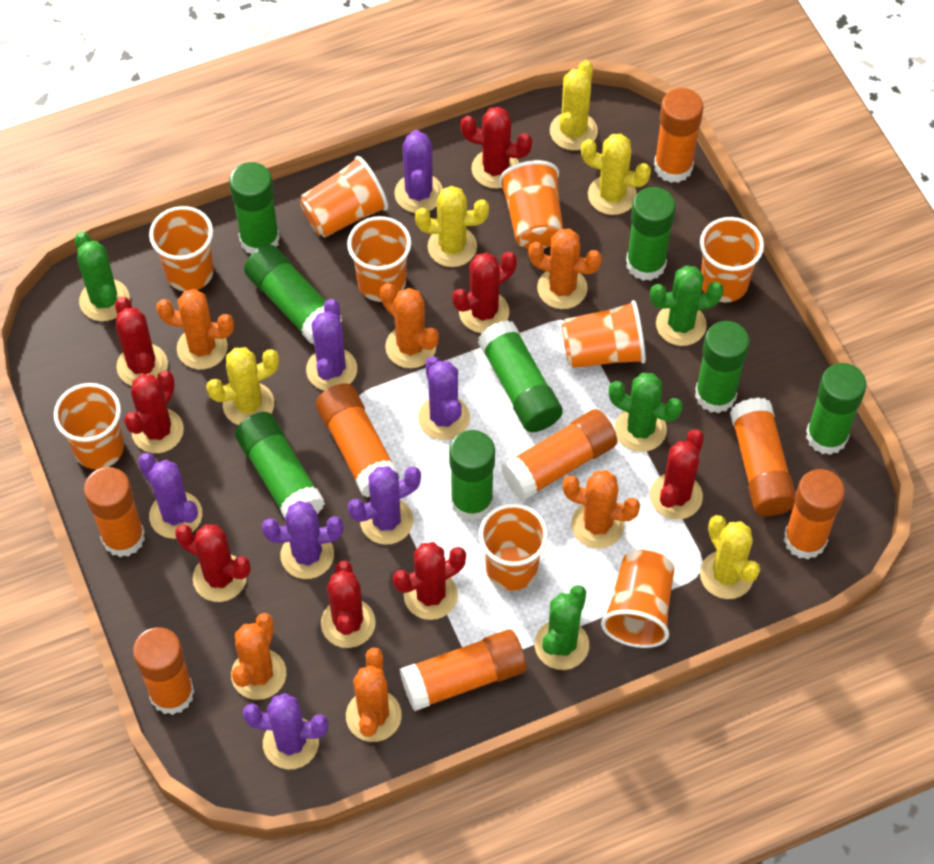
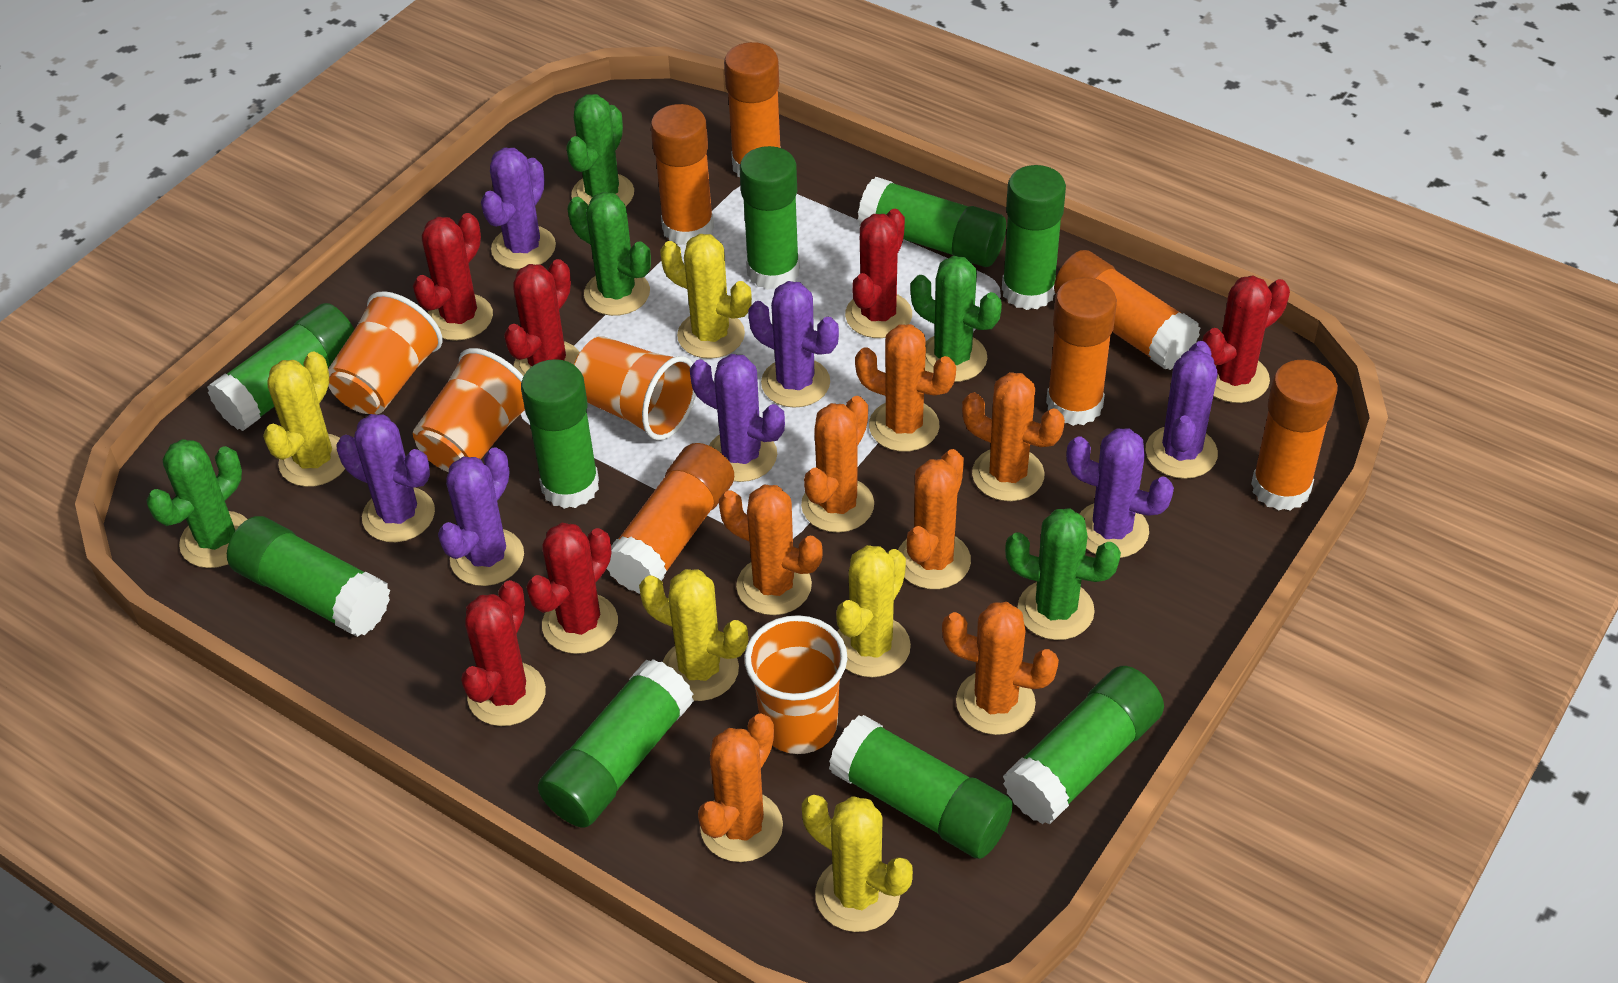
green cactus: [75,232,130,321] [534,585,589,670] [609,373,683,452] [650,265,724,346] = 4 -> [146,439,247,568] [566,94,634,206] [568,192,651,316] [911,256,1002,382] [1005,508,1121,640] = 5
green glue stick: [229,162,280,254] [235,412,325,518] [244,245,342,345] [449,430,495,521] [478,320,563,432] [626,187,676,281] [695,321,750,413] [806,363,867,455] = 8 -> [207,303,354,431] [227,516,390,637] [521,359,599,509] [538,659,694,828] [740,146,800,290] [829,715,1013,859] [858,177,1006,267] [1002,165,1066,310] [1003,666,1164,824] = 9
orange cactus: [156,289,234,369] [231,613,286,700] [346,648,402,742] [380,283,439,368] [528,229,602,309] [562,470,640,549] = 6 -> [698,713,783,862] [719,485,823,615] [801,396,874,533] [855,324,956,452] [898,449,971,589] [942,602,1059,735] [962,372,1065,501] = 7
orange cup: [54,383,124,469] [149,206,214,291] [300,156,388,237] [347,216,411,302] [479,504,548,591] [499,160,563,249] [562,300,646,368] [601,550,675,648] [700,217,764,303] = 9 -> [328,291,443,414] [413,348,525,472] [574,336,696,440] [744,615,847,754] = 4
orange glue stick: [84,467,145,557] [133,627,194,715] [316,383,400,497] [400,629,526,711] [501,409,617,501] [654,88,703,183] [730,397,796,516] [784,469,845,559] = 8 -> [607,443,734,594] [651,104,714,245] [724,42,781,177] [1046,277,1117,426] [1054,250,1200,370] [1251,360,1338,511] = 6
red cactus: [115,297,168,386] [124,370,184,453] [175,524,251,602] [321,561,376,648] [393,542,466,620] [453,251,517,333] [461,107,532,188] [650,429,704,520] = 8 -> [413,213,493,341] [461,580,546,726] [504,259,580,376] [526,523,618,654] [845,209,912,338] [1202,275,1290,403] = 6

